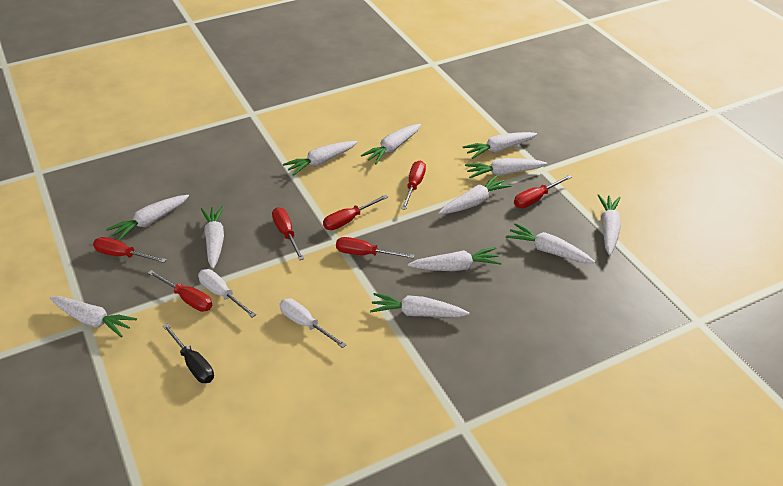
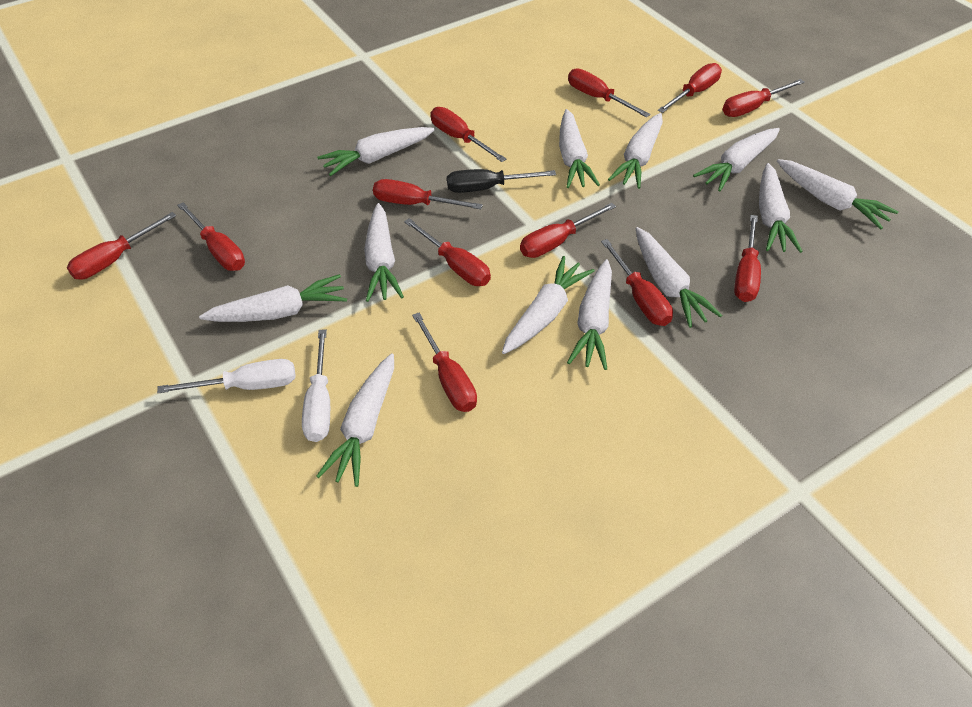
red screwdriver: [93,237,167,263] [148,270,213,312] [272,207,304,260] [323,194,388,230] [336,237,414,258] [401,161,426,210] [514,175,572,208] = 7 -> [67,212,176,280] [177,202,245,271] [373,179,483,209] [404,218,491,286] [412,313,477,412] [430,107,507,162] [520,203,616,258] [568,68,650,117] [601,239,673,326] [658,63,722,113] [723,79,805,117] [734,215,761,302] = 12

